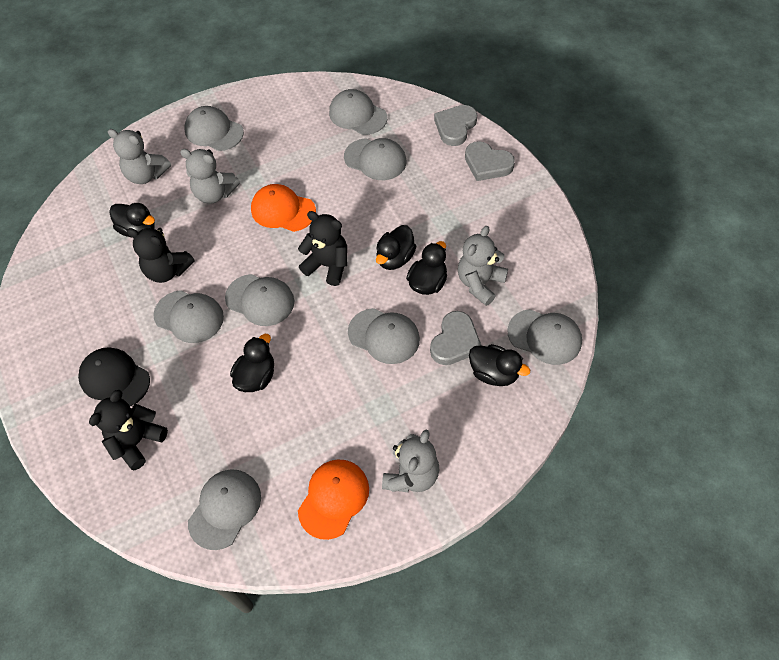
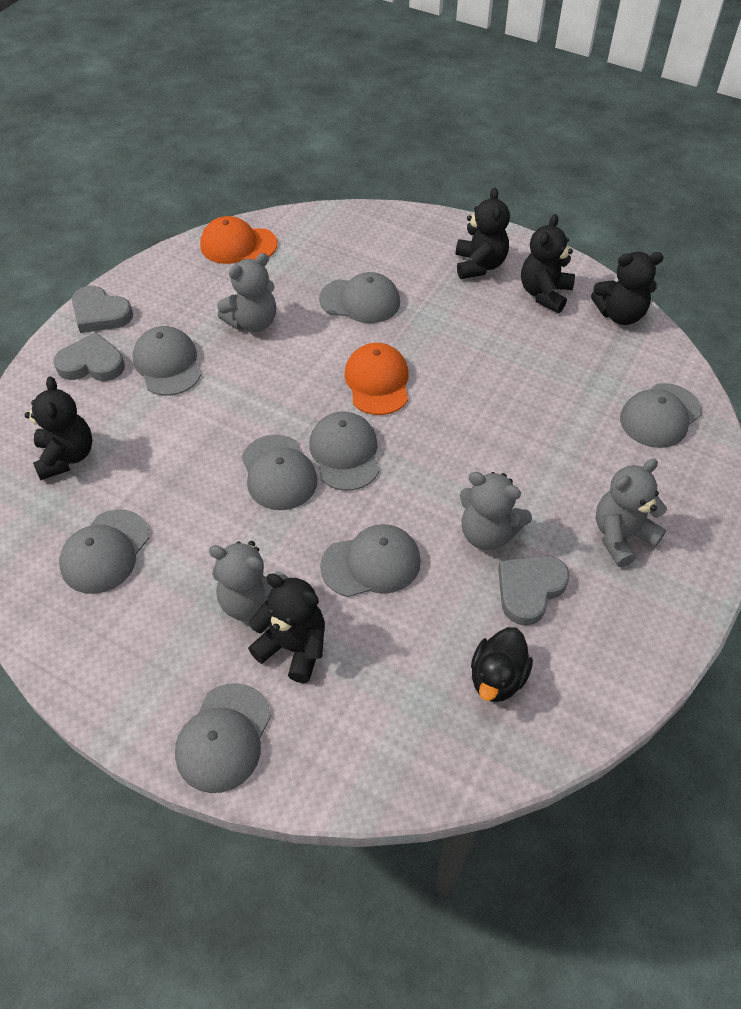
black cap: [78,347,150,406] = 1 -> none = 0
black duck: [109,203,155,237] [230,334,274,392] [376,225,416,270] [406,241,447,295] [469,344,530,386] = 5 -> [471,627,533,702] = 1
black teddy bear: [89,390,168,470] [127,227,195,283] [298,211,347,286] = 3 -> [25,376,92,480] [248,573,325,683] [456,187,510,279] [521,214,575,313] [591,252,664,325] = 5

